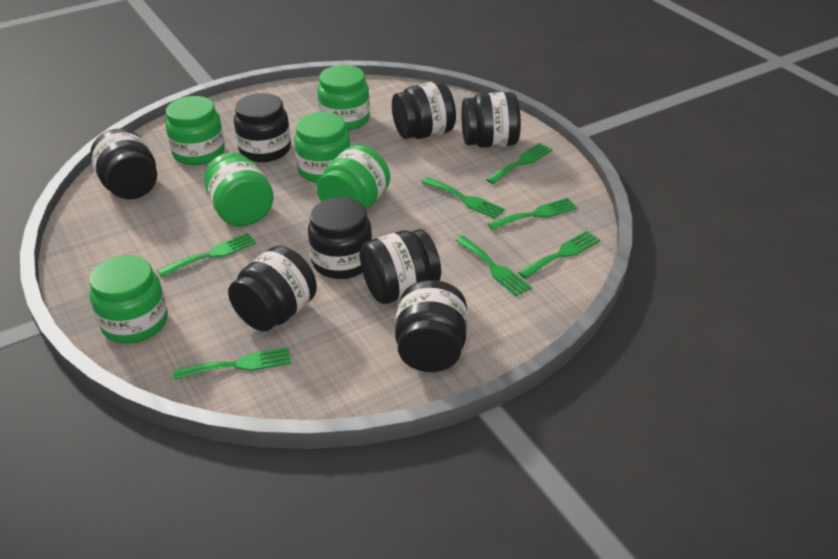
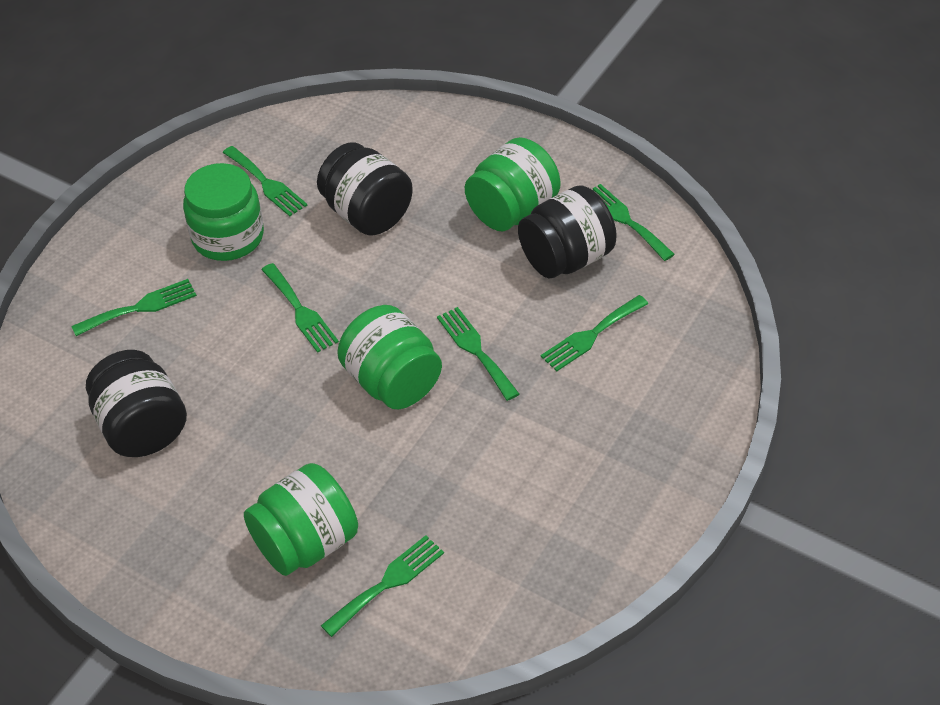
black jar: [90,129,157,200] [228,246,317,331] [234,93,291,162] [308,197,372,279] [360,229,441,304] [392,81,456,139] [395,280,467,372] [461,92,521,148] = 8 -> [86,350,187,457] [317,142,413,235] [518,186,617,278] = 3
green jar: [89,255,168,343] [165,96,225,165] [204,153,273,227] [294,112,351,183] [317,65,370,131] [317,145,390,210] = 6 -> [183,163,264,261] [244,463,358,576] [337,305,442,409] [465,137,561,231] = 4

